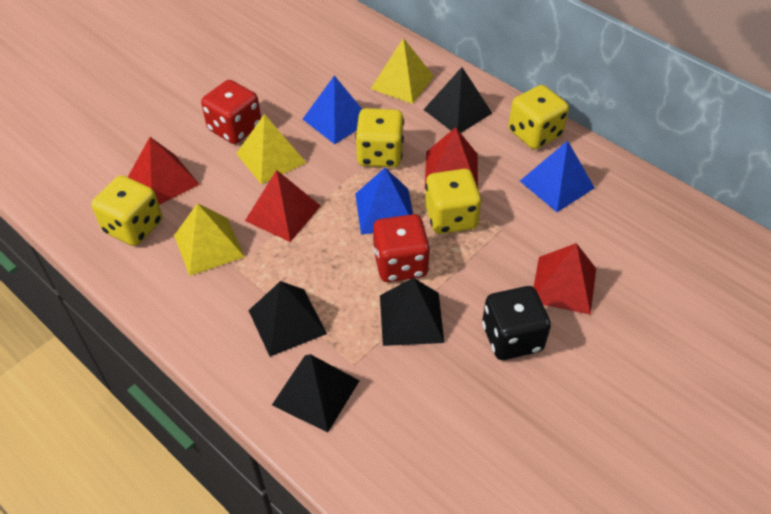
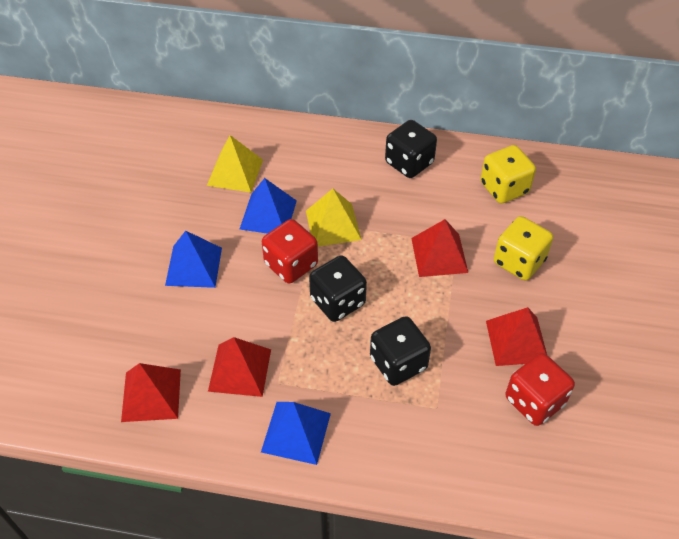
black dice: [482,286,551,360] = 1 -> [309,255,367,322] [370,316,431,386] [385,120,437,178] = 3
black pyramid: [248,281,327,357] [272,354,360,433] [380,278,444,346] [423,67,492,133] = 4 -> none = 0
yellow dice: [91,175,162,246] [355,108,404,167] [425,169,482,234] [508,85,569,149] = 4 -> [480,145,536,204] [494,216,553,280] = 2
yellow pyramid: [174,203,245,276] [236,114,306,184] [371,38,434,104] = 3 -> [207,135,263,193] [306,189,361,247] = 2

